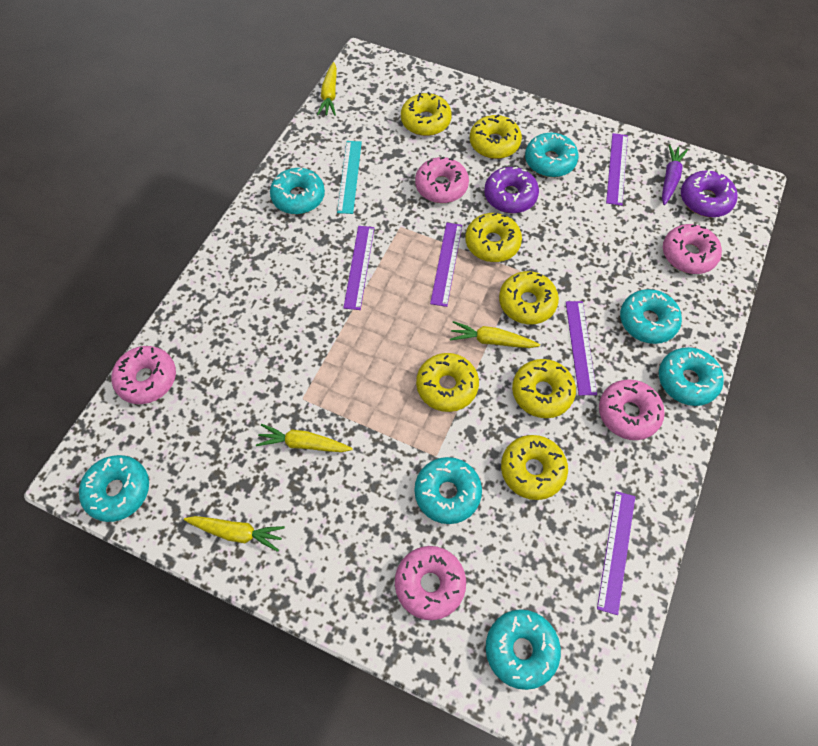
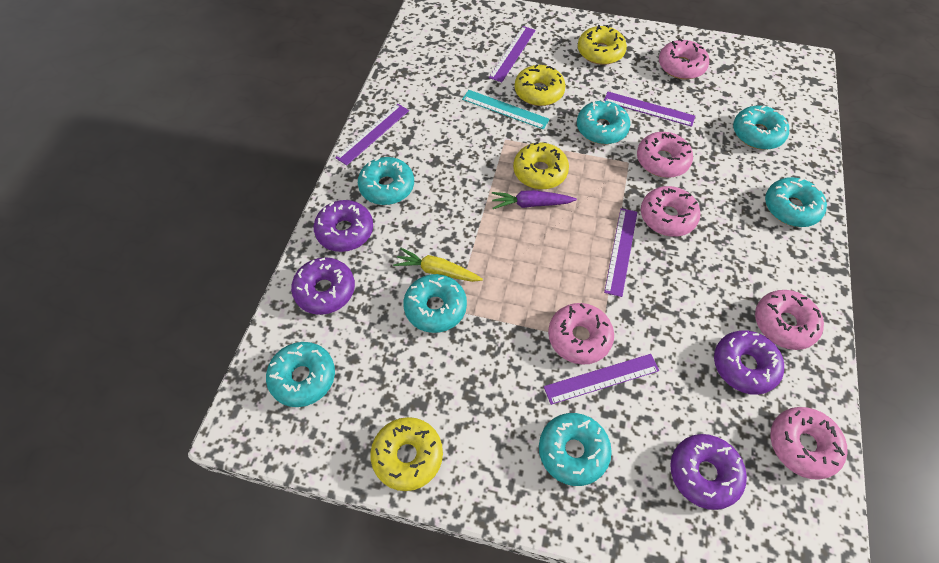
pink donut: [111,346,176,404] [395,546,466,620] [415,157,469,203] [599,379,665,440] [663,224,722,274] = 5 -> [548,303,614,365] [637,132,693,178] [641,186,700,237] [659,38,709,79] [755,290,824,350] [770,407,847,480] = 6
purple donut: [484,167,539,213] [681,170,738,217] = 2 -> [291,257,355,315] [314,200,373,252] [670,434,747,510] [714,330,784,395] = 4
yellow carrot: [184,516,285,552] [256,424,353,452] [317,62,337,116] [450,321,540,348] = 4 -> [393,248,483,282] = 1
yellow donut: [401,92,452,136] [416,353,479,412] [465,213,522,262] [470,115,522,159] [499,271,559,324] [501,435,568,500] [512,359,576,418] = 7 -> [370,417,443,491] [513,142,569,189] [514,64,566,106] [578,25,627,65] = 4

